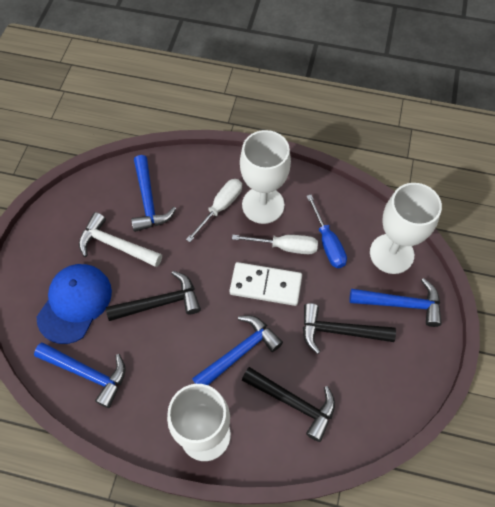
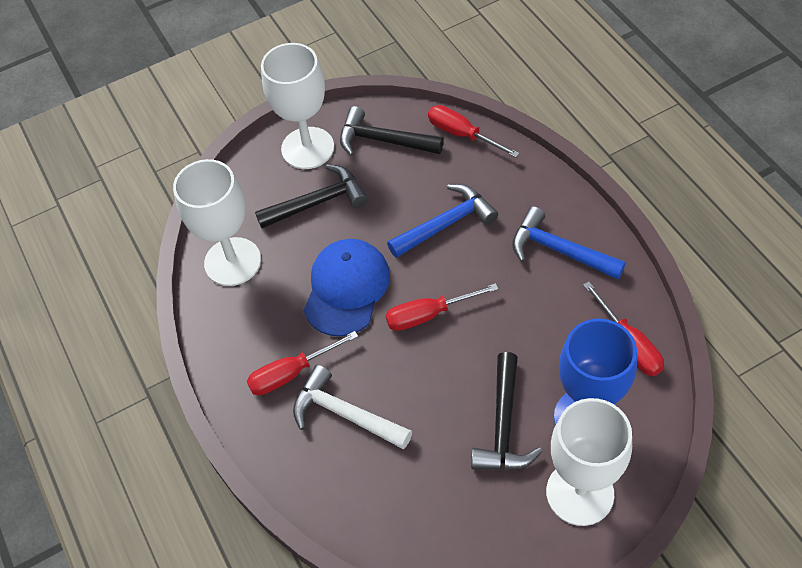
blue goblet: none = 0 -> [554,318,637,425] = 1
blue hammer: [34,343,126,408] [131,155,176,232] [192,315,283,385] [349,278,442,327] = 4 -> [387,184,498,258] [512,206,626,280] = 2
blue screwdriver: [307,194,347,268] = 1 -> none = 0
red screwdriver: none = 0 -> [247,331,358,395] [385,283,499,331] [428,105,520,158] [583,282,664,376] = 4
white domino: [229,262,302,306] = 1 -> none = 0
white screwdriver: [186,179,242,242] [232,235,318,254] = 2 -> none = 0

